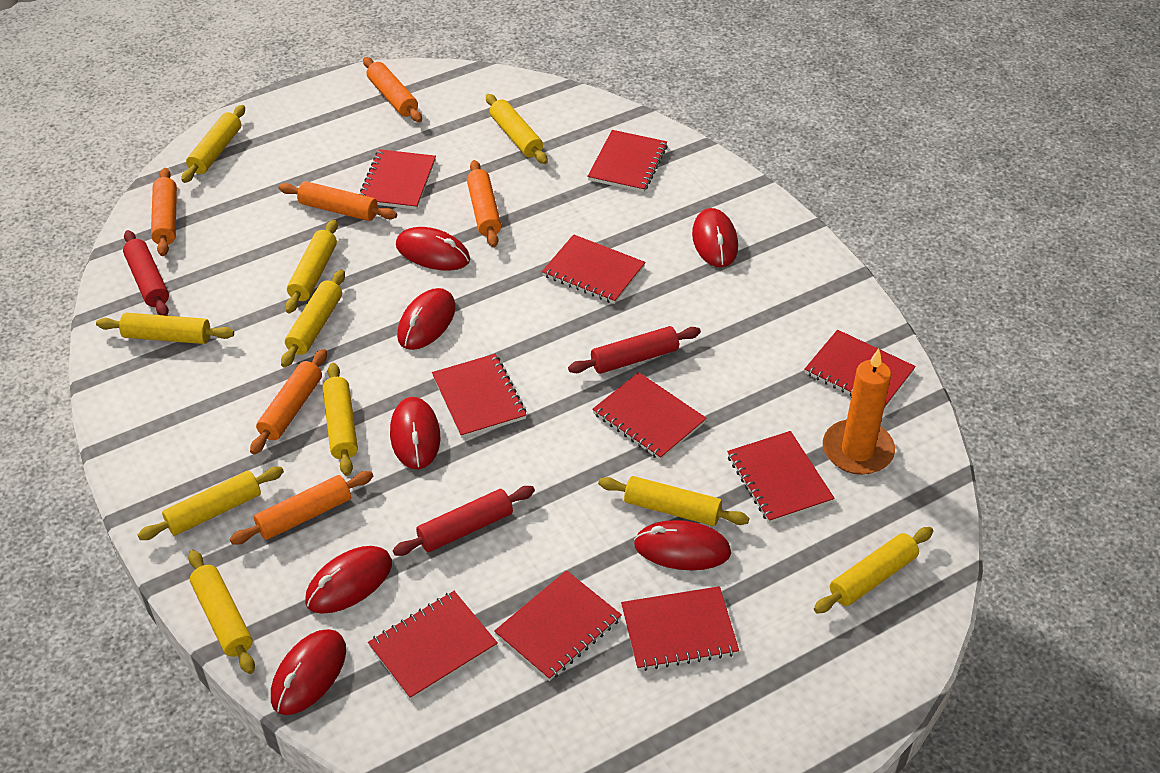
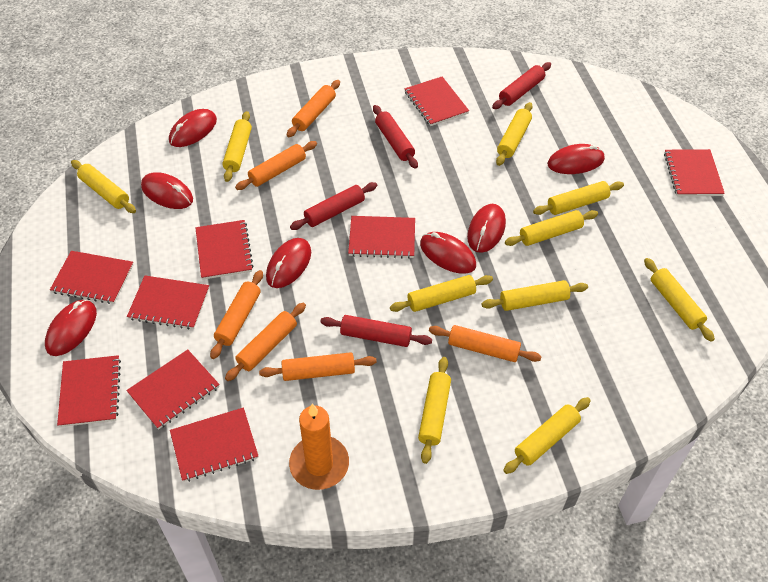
red notebook: [359,149,436,210] [368,591,498,700] [432,354,527,438] [494,570,622,681] [542,234,645,304] [587,130,667,192] [592,372,707,460] [621,586,739,671] [727,431,835,523] [804,330,916,409] = 10 -> [50,251,134,304] [57,355,121,427] [126,349,220,430] [127,275,209,330] [170,407,258,482] [195,220,253,280] [348,216,415,259] [404,77,469,126] [664,149,725,196] = 9
red rolling pin: [123,230,169,316] [393,486,535,556] [568,326,701,374] = 3 -> [290,182,377,230] [320,315,432,347] [373,105,418,169] [492,62,551,109] = 4

